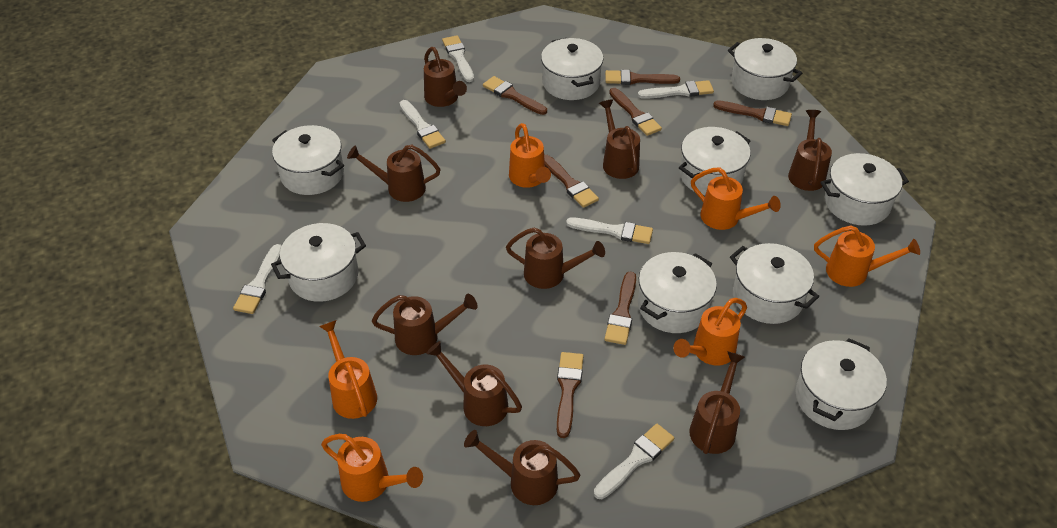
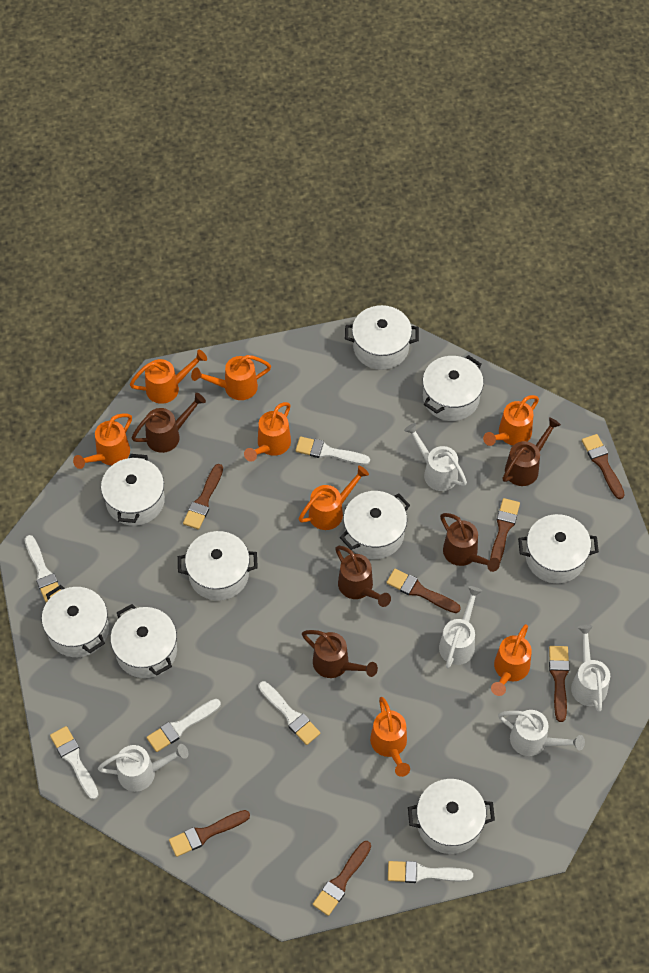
brown watering can: [347,145,441,202] [372,294,478,355] [424,47,467,107] [426,341,522,426] [464,430,580,505] [506,227,605,289] [599,99,640,179] [689,351,745,454] [788,110,832,191] = 9 -> [132,393,206,453] [302,630,378,678] [335,546,391,607] [440,513,500,572] [503,417,561,486] = 5
orange watering can: [319,320,377,419] [321,434,423,502] [509,123,551,188] [673,298,747,366] [691,167,781,230] [814,226,920,287] = 6 -> [73,413,132,469] [130,350,207,404] [191,355,271,400] [244,402,291,462] [299,466,369,530] [370,697,410,777] [483,395,539,446] [491,624,532,696] = 8
white watering can: none = 0 -> [98,744,188,792] [404,423,467,491] [439,586,482,668] [498,710,585,756] [571,625,610,712] = 5

